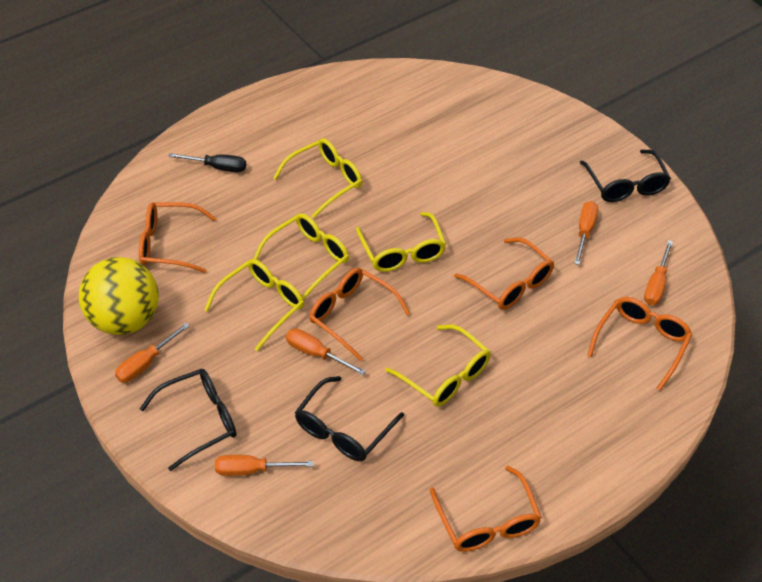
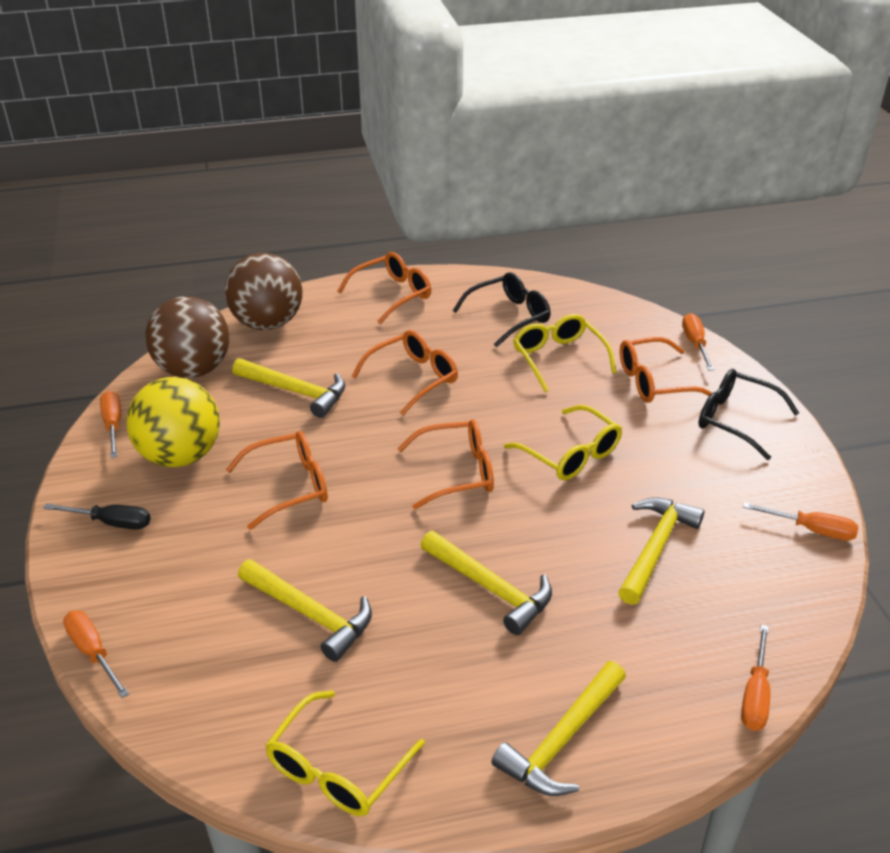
black glasses: [140,369,236,471] [295,376,404,461] [580,149,671,202] = 3 -> [453,272,551,347] [698,369,799,460] = 2
brown ball: none = 0 -> [145,296,229,378] [225,253,302,330] = 2
yellow glasses: [204,259,304,351] [253,213,349,300] [273,138,362,219] [356,212,446,272] [385,324,491,407] = 5 -> [265,691,425,816] [504,405,622,480] [513,314,617,392] = 3
yellow hammer: none = 0 -> [232,358,345,418] [238,559,372,662] [420,531,552,635] [491,661,626,796] [618,497,704,605] = 5

